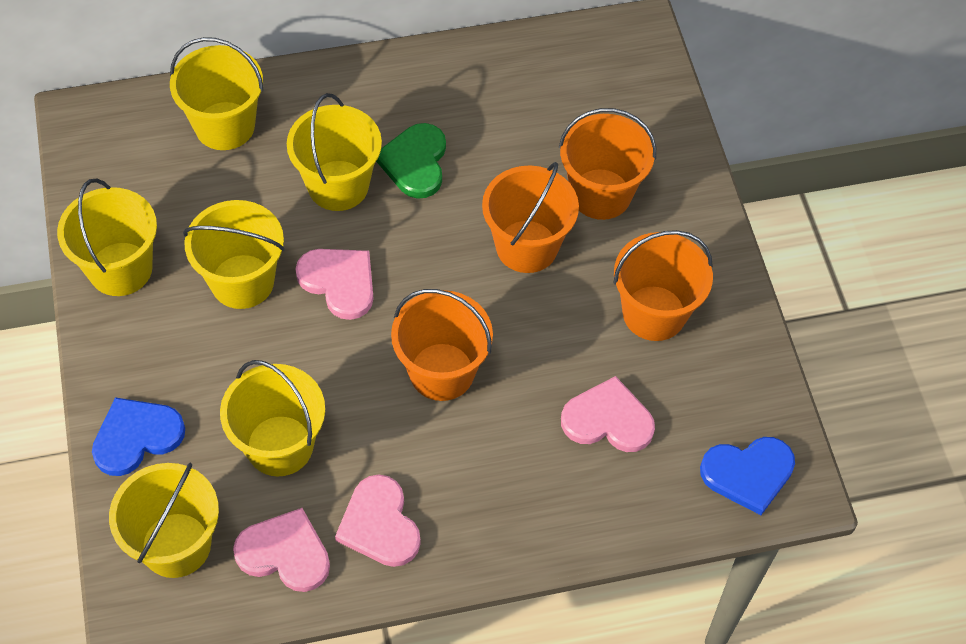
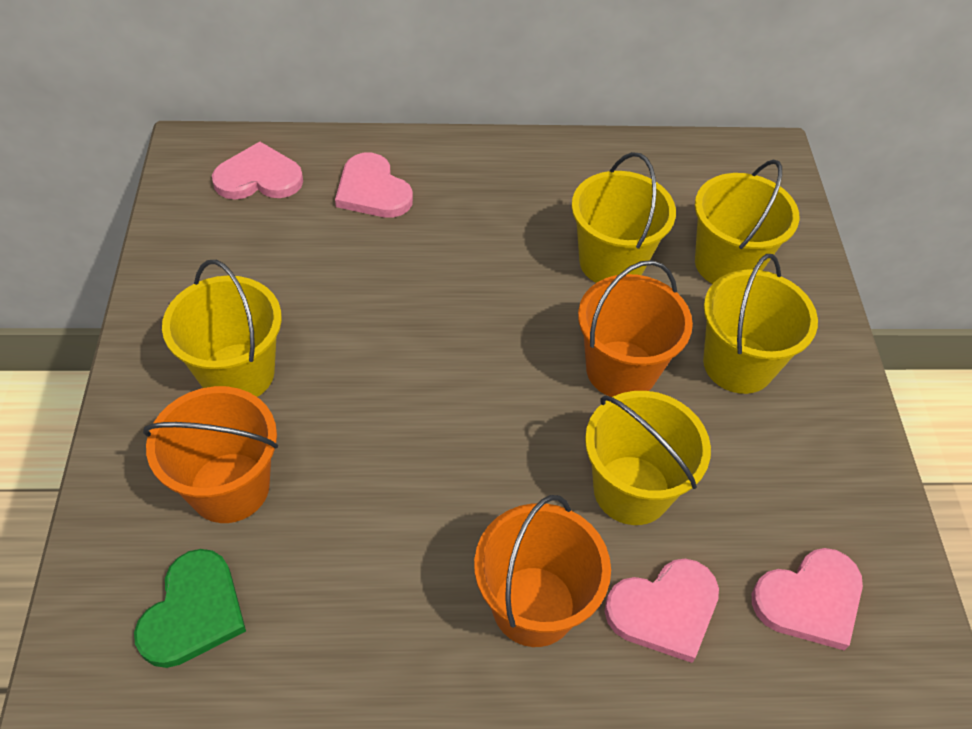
blue heart: [92,397,185,476] [700,437,795,515] = 2 -> none = 0
orange bucket: [391,289,493,401] [482,162,579,273] [559,108,656,220] [613,230,713,341] = 4 -> [143,386,278,523] [474,495,611,647] [578,260,693,397] = 3
yellow bucket: [57,179,157,296] [109,463,219,578] [170,37,264,150] [183,200,285,309] [220,360,325,477] [287,93,382,211] = 6 -> [162,260,282,397] [572,152,676,283] [585,391,711,525] [695,159,799,284] [703,254,818,394] = 5

